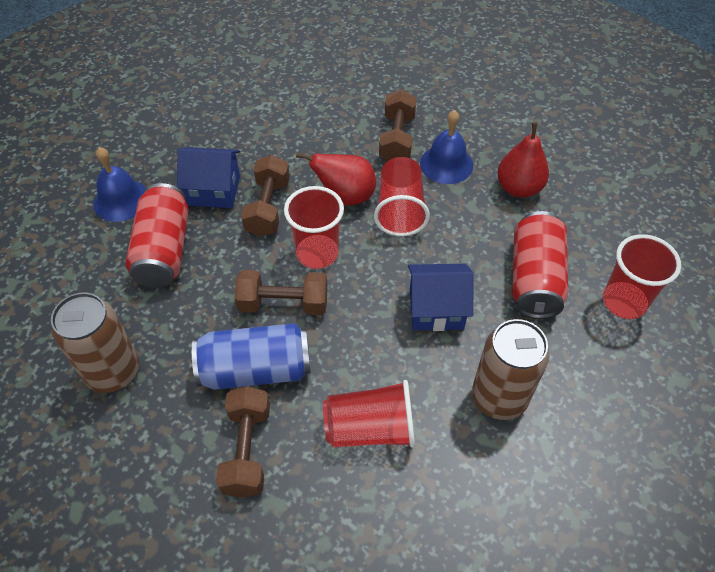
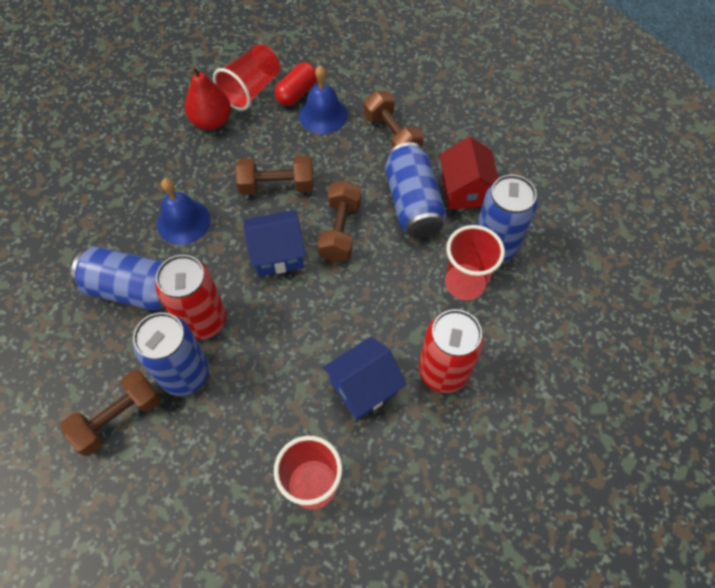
blue can: [192,323,311,390] = 1 -> [71,246,166,311] [133,312,210,396] [385,142,446,238] [476,175,537,261] = 4
brown can: [51,292,139,393] [472,319,550,420] = 2 -> none = 0
red capsule: none = 0 -> [274,62,317,106] = 1
red cup: [284,186,344,269] [323,380,415,448] [374,157,430,236] [603,234,681,319] = 4 -> [213,44,280,111] [274,436,342,509] [445,225,505,300] = 3
red house: none = 0 -> [440,137,499,210] = 1
red pear: [296,152,376,206] [497,122,549,198] = 2 -> [185,65,231,130] = 1

